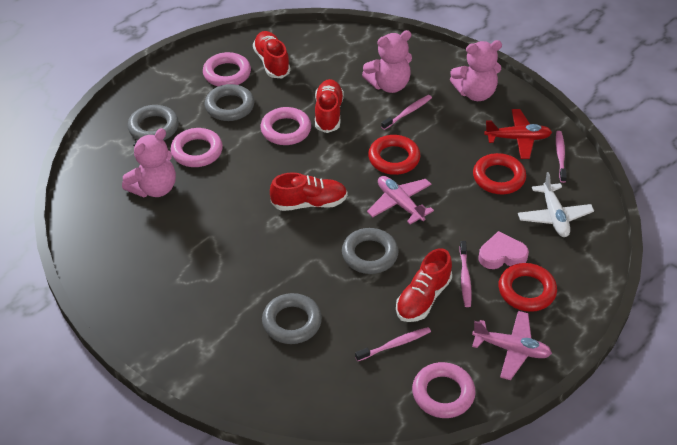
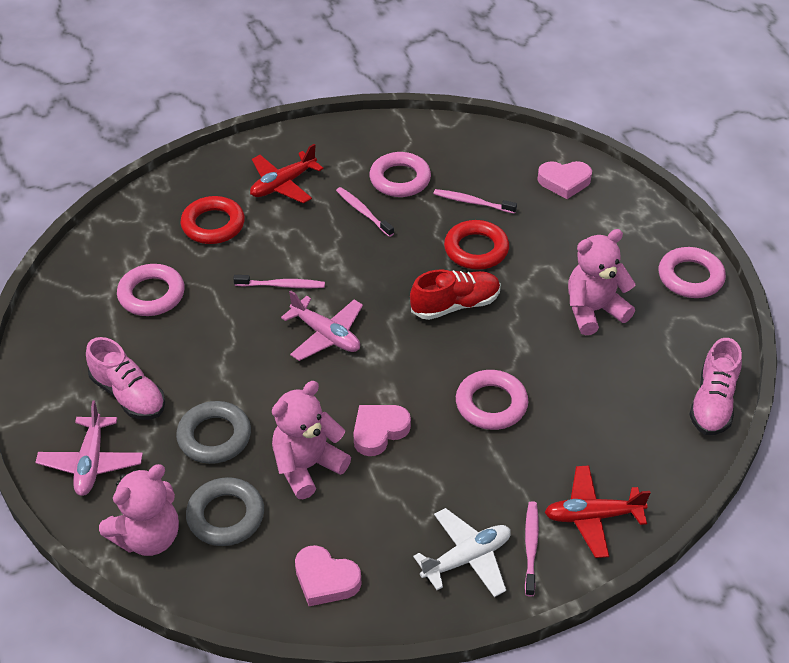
grey ring: [128,105,179,140] [205,84,254,121] [262,293,322,344] [342,228,398,274] = 4 -> [176,401,251,464] [186,477,264,546] = 2
pink heart: [479,231,529,269] = 1 -> [295,545,362,606] [353,405,411,456] [537,161,592,199] = 3
pink shoe: none = 0 -> [86,337,165,419] [689,338,742,435] = 2
red plane: [484,109,552,159] = 1 -> [250,144,324,204] [544,465,651,558] = 2
red ring: [368,135,420,175] [473,153,526,194] [498,263,557,312] = 3 -> [181,196,245,244] [444,220,509,270] = 2
red shoe: [253,31,291,78] [270,172,347,211] [315,79,344,133] [396,248,452,322] = 4 -> [410,269,500,320] = 1

